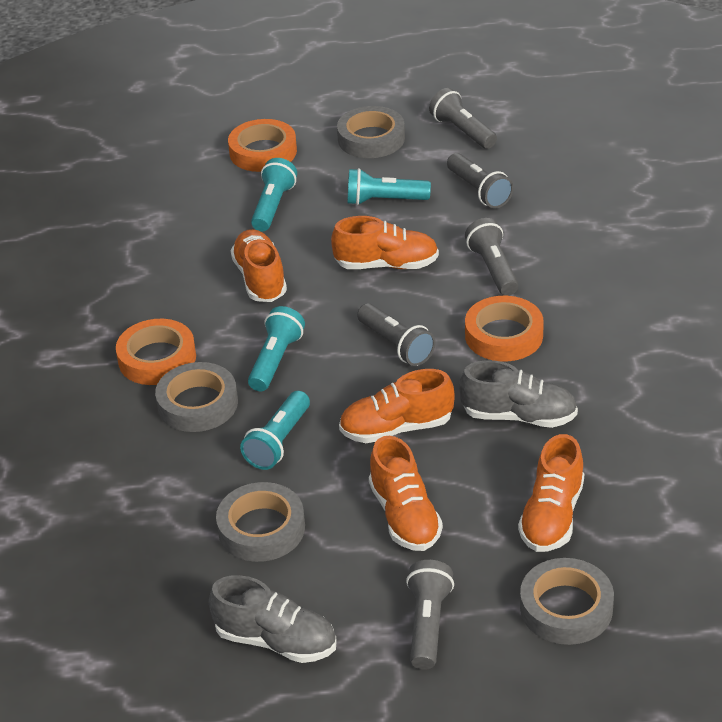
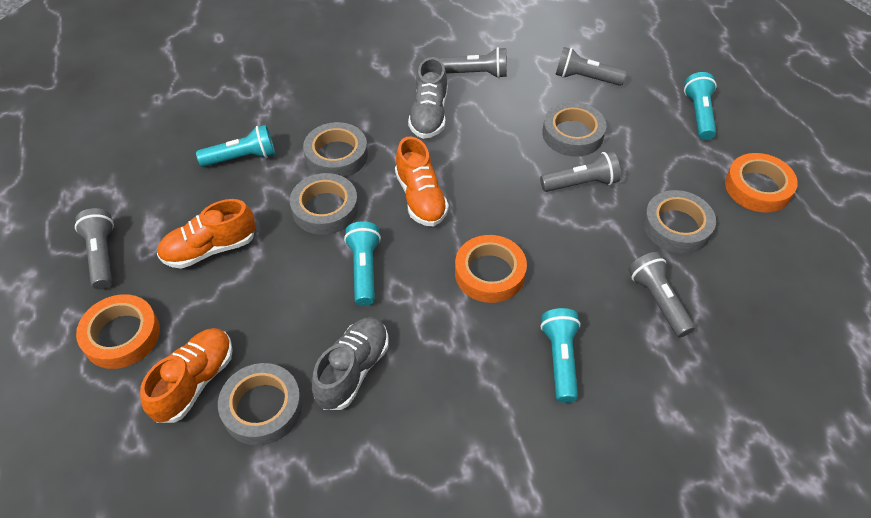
grey tape: [155,362,238,432] [216,482,305,562] [337,106,405,158] [520,558,614,645] = 4 -> [218,363,302,445] [290,173,358,235] [303,122,368,178] [542,102,606,157] [643,190,716,254] = 5
orange shoe: [231,229,287,302] [331,216,439,269] [339,369,455,443] [369,436,443,551] [518,434,584,552] = 5 -> [140,328,233,423] [157,199,255,269] [395,136,449,226] = 3

